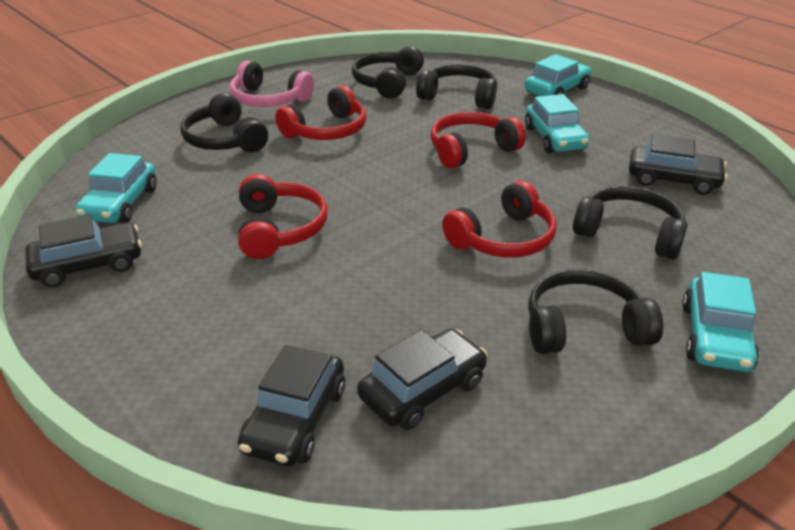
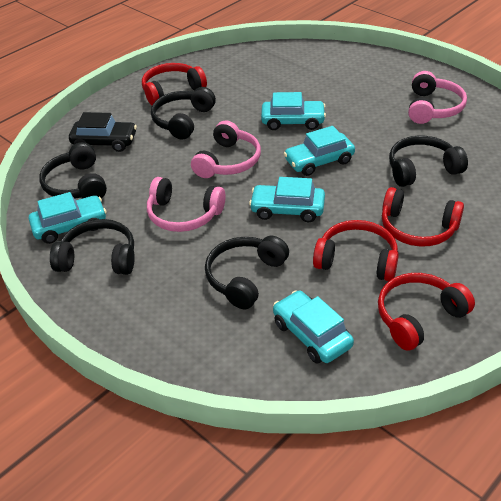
black car: [25,215,142,288] [238,345,345,467] [357,328,487,430] [629,134,727,195] = 4 -> [69,112,137,152] = 1
pink headphones: [230,61,314,107] = 1 -> [147,177,226,232] [191,120,261,178] [408,71,467,124] = 3
turquoise car: [75,153,157,223] [525,54,591,96] [525,94,590,153] [682,272,759,372] = 4 -> [29,192,106,244] [249,177,325,222] [261,92,326,130] [273,290,354,364] [283,126,355,176] = 5

